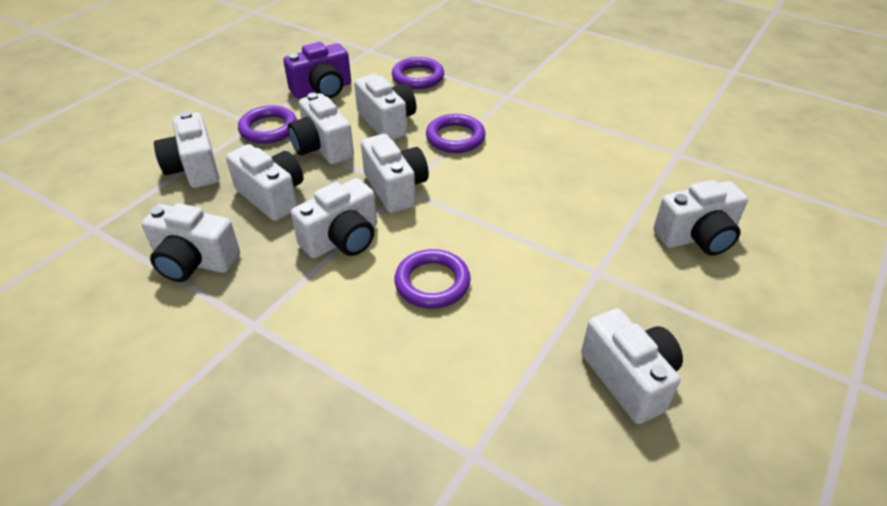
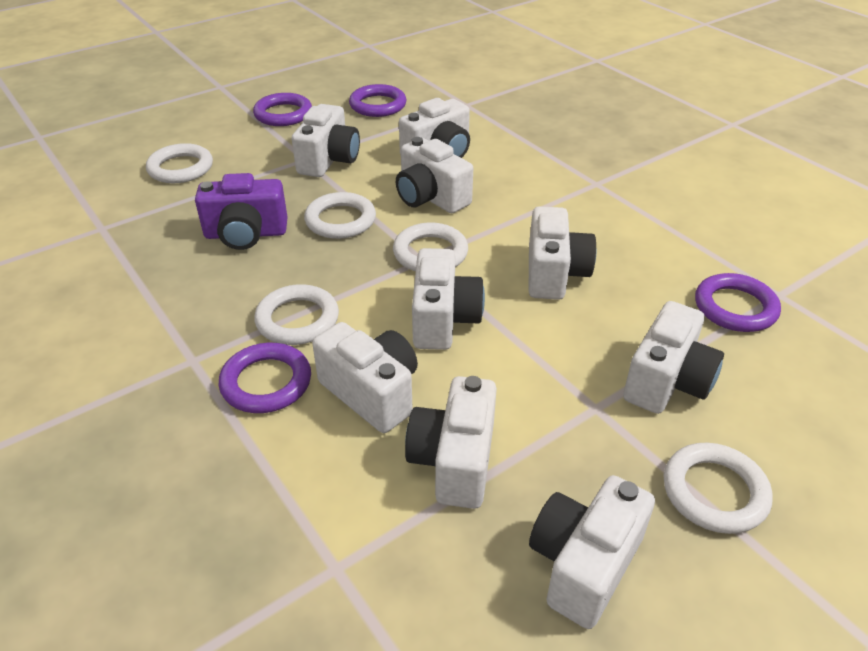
white ring: none = 0 -> [146,143,213,183] [254,284,339,345] [304,192,376,239] [393,223,468,271] [664,443,773,534] = 5

